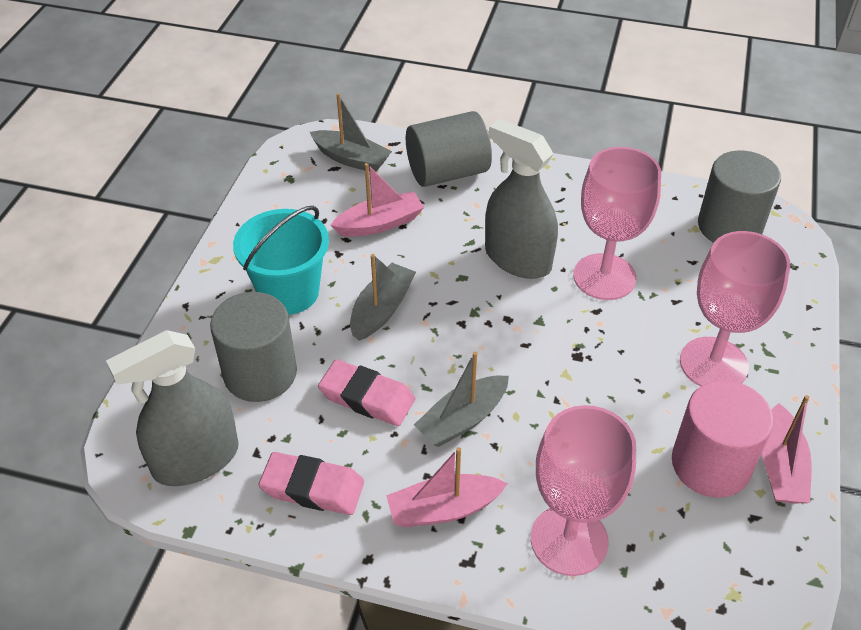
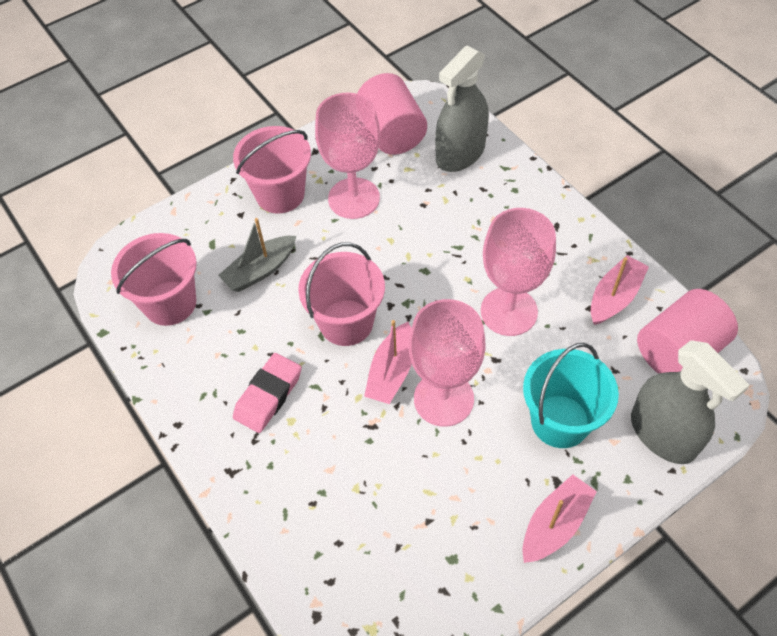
grey boat: [310,93,392,172] [350,254,416,341] [414,352,509,447] = 3 -> [218,218,296,292] = 1
grey cylinder: [210,292,297,402] [406,111,492,187] [698,151,781,243] = 3 -> none = 0
pink bucket: none = 0 -> [111,233,197,326] [233,126,311,214] [298,242,385,346] = 3
pink cylinder: [672,380,774,498] = 1 -> [357,73,427,155] [637,289,738,374] = 2
pink eraser: [259,452,364,515] [318,359,415,426] = 2 -> [233,353,302,433] = 1

